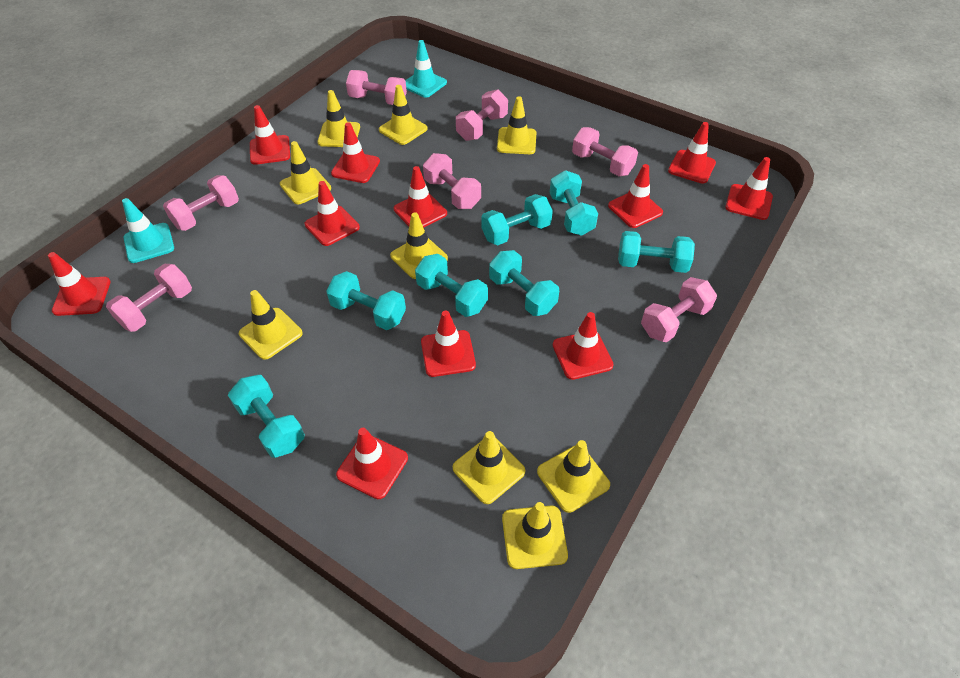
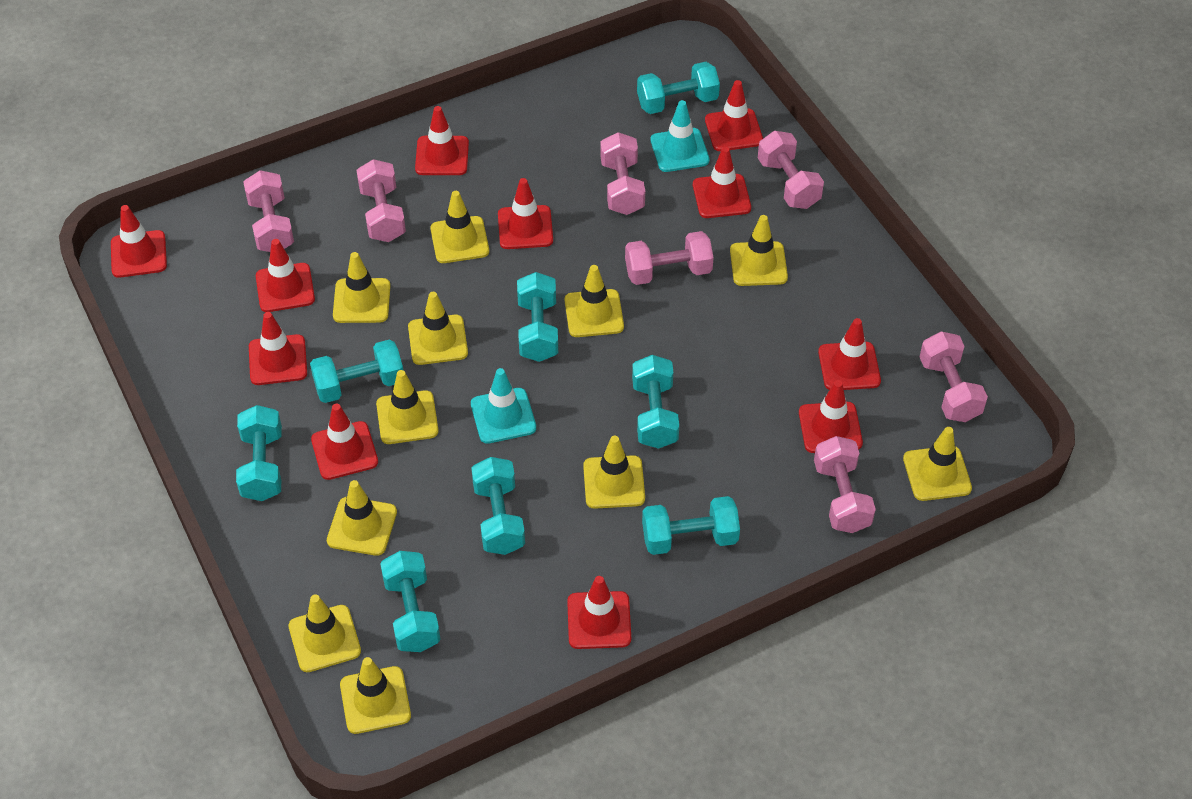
turquoise dumbbell: [228,375,305,458] [326,271,406,330] [415,254,488,317] [481,194,553,245] [489,250,559,316] [549,170,598,236] [618,231,695,273] = 7 -> [236,405,282,501] [310,339,403,403] [380,551,441,652] [471,457,525,555] [517,272,558,362] [632,355,679,449] [637,62,720,114] [642,496,740,555] = 8
yellow traffic cone: [239,290,303,360] [280,141,331,204] [317,90,360,147] [379,85,428,145] [390,212,448,279] [453,431,525,504] [497,96,537,154] [502,502,568,569] [537,440,610,513] = 9 -> [288,594,361,672] [327,480,397,556] [333,252,390,323] [340,657,411,734] [376,370,439,444] [408,292,468,365] [430,191,489,263] [565,265,624,337] [583,436,645,509] [730,215,788,286] [903,427,972,501] = 11

